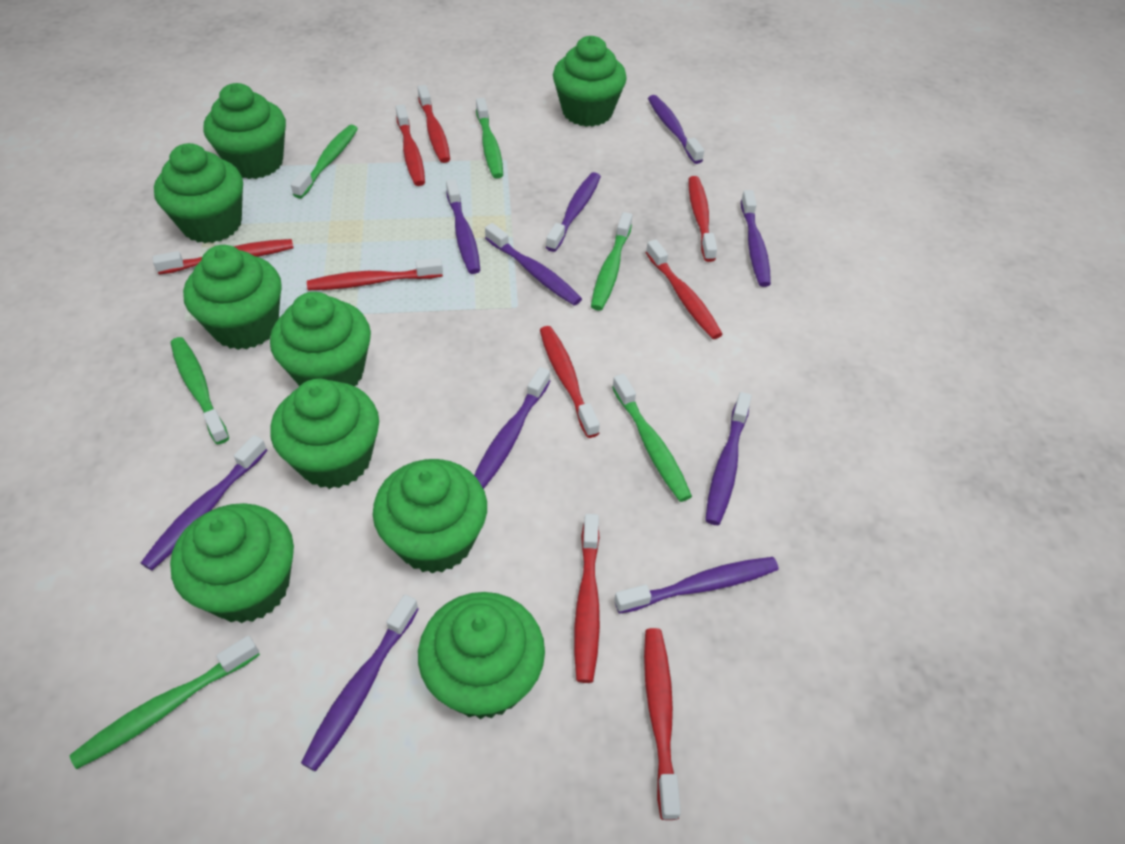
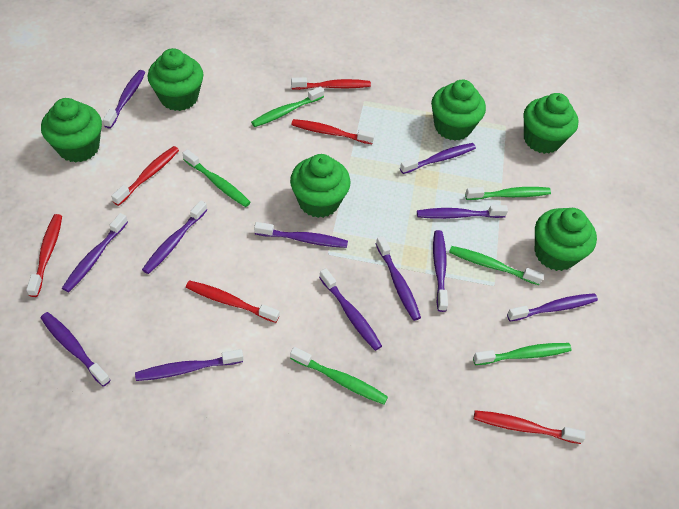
green cupcake: [154,143,243,243] [170,503,294,623] [183,245,282,350] [204,83,286,179] [270,292,371,386] [270,379,379,489] [373,459,487,574] [418,592,545,719] [553,36,627,127] = 9 -> [41,98,102,163] [148,48,204,111] [290,154,351,218] [431,80,486,141] [523,93,579,154] [535,208,597,271] = 6
purple toothbrush: [141,435,267,571] [301,595,419,771] [446,179,480,274] [474,367,550,489] [485,223,582,305] [546,172,601,252] [614,557,779,614] [648,95,704,164] [705,392,752,525] [741,190,771,287] = 10 -> [41,312,111,387] [62,213,128,292] [103,70,146,129] [135,349,243,381] [142,200,207,274] [254,222,348,248] [319,268,382,351] [376,236,421,321] [400,143,476,174] [417,205,508,219] [433,230,448,312] [507,293,598,321] = 12
red toothbrush: [153,239,294,275] [307,258,443,290] [396,104,425,186] [418,85,450,163] [540,326,600,438] [574,514,600,683] [644,628,681,820] [646,239,723,339] [689,176,717,262] = 9 -> [26,214,62,297] [111,146,179,206] [186,280,279,323] [291,77,371,90] [291,119,375,144] [474,410,585,444] = 6

